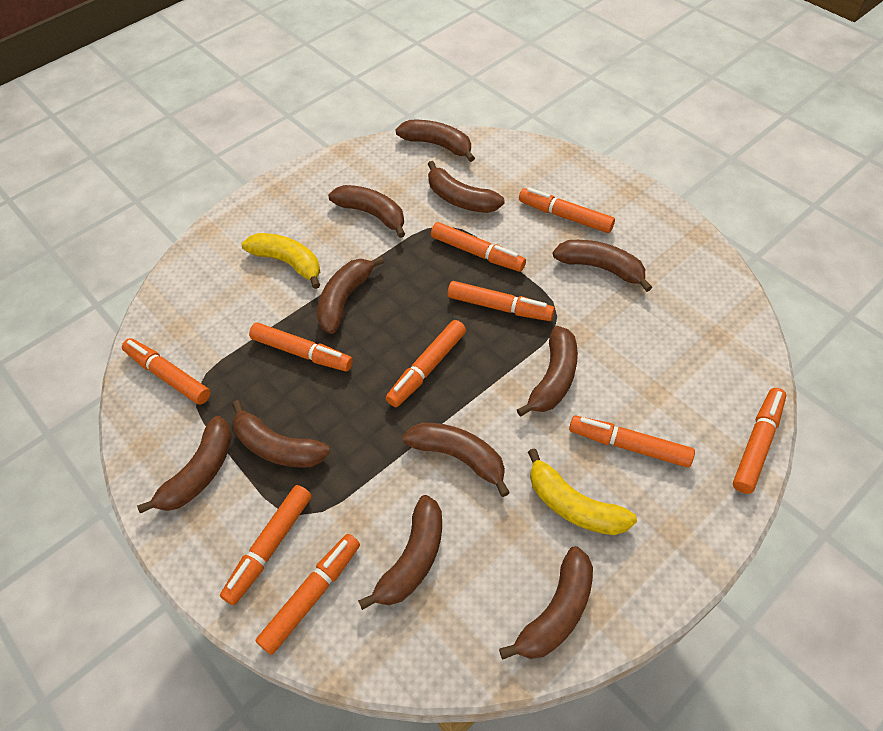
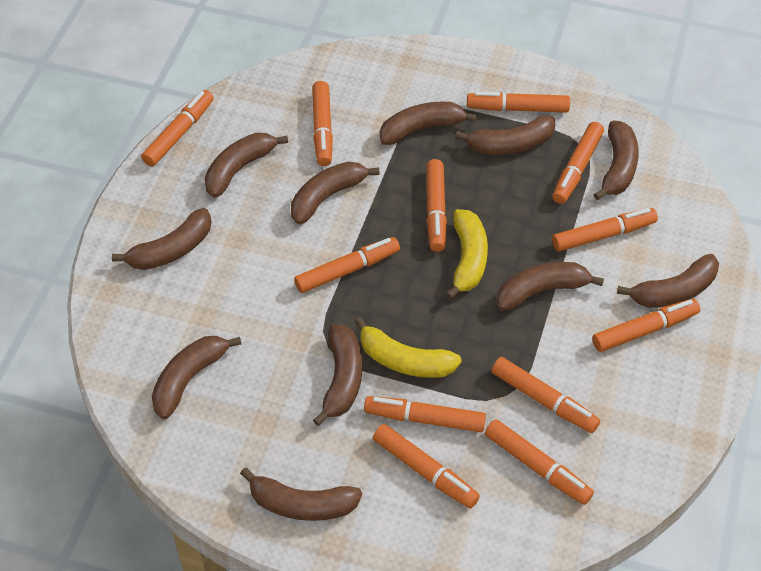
orange marker: [122,338,210,405] [220,485,312,605] [249,323,353,371] [255,534,360,655] [386,320,466,407] [431,222,526,272] [448,281,555,321] [519,188,615,233] [569,416,695,468] [733,388,787,494] = 10 -> [141,90,214,167] [294,237,400,293] [312,81,333,166] [364,396,486,432] [373,424,480,508] [426,159,447,252] [467,91,570,113] [485,419,594,505] [492,357,600,433] [552,122,604,204] [552,208,658,252] [592,299,700,352] = 12

